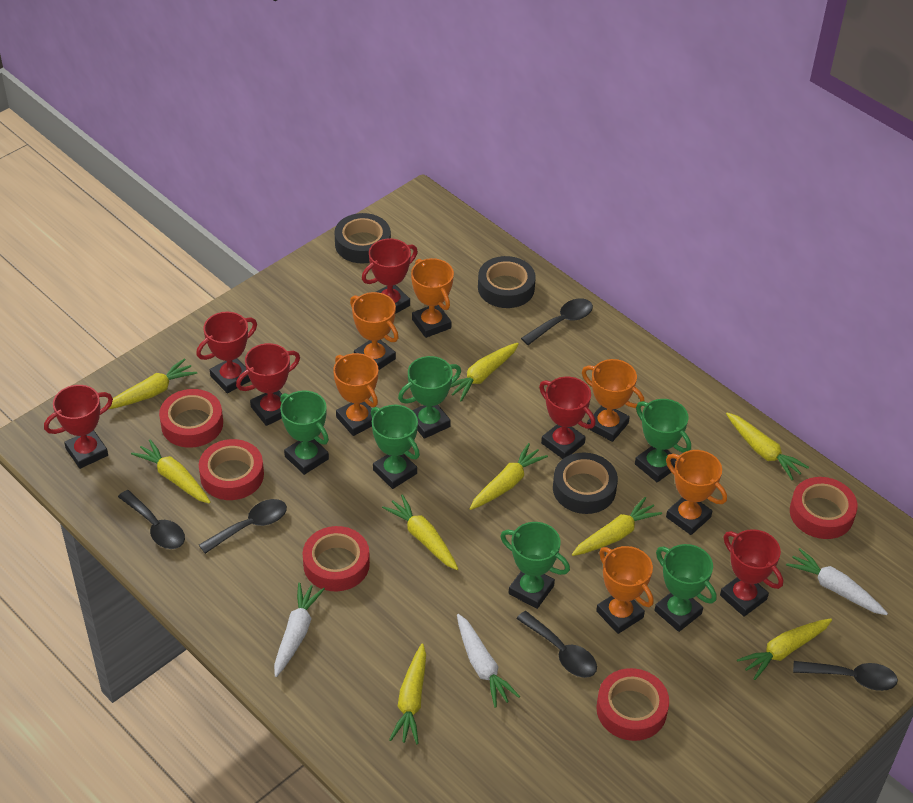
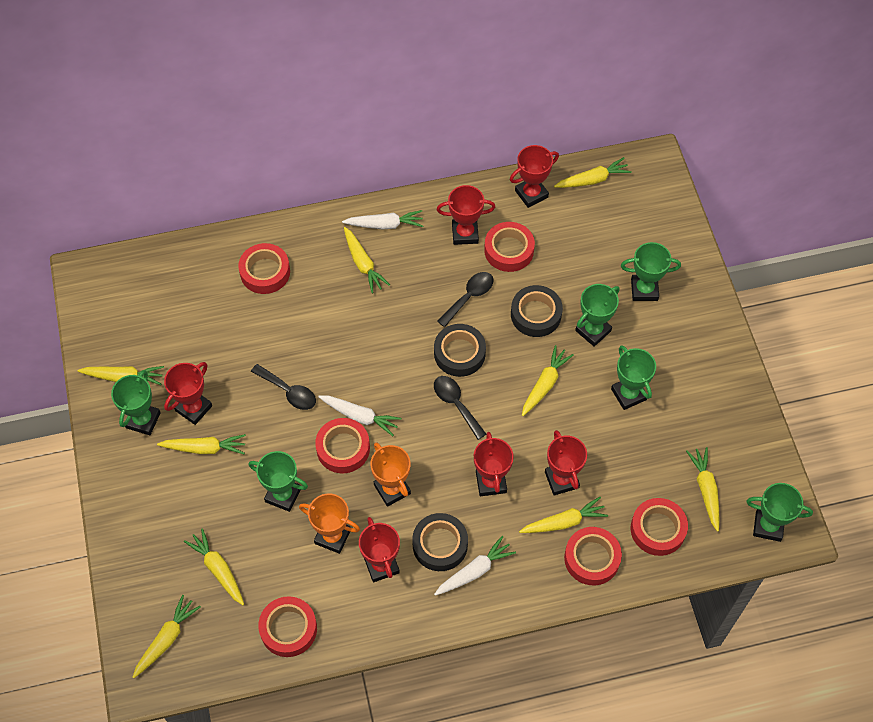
black spoon: [118,490,185,549] [199,499,287,554] [516,611,597,678] [521,298,593,345] [793,661,898,691] = 5 -> [251,364,316,410] [434,376,486,440] [437,272,494,327] = 3
orange trophy: [333,353,378,436] [350,292,399,370] [411,258,454,338] [582,359,644,442] [596,546,654,634] [666,450,727,535] = 6 -> [299,493,360,554] [370,442,411,507] = 2
red tape: [159,389,223,448] [199,439,264,500] [303,526,370,591] [596,668,669,741] [790,477,858,539] = 5 -> [238,243,290,294] [258,596,317,657] [315,418,370,473] [484,222,535,272] [564,527,622,585] [631,498,688,556] = 6

